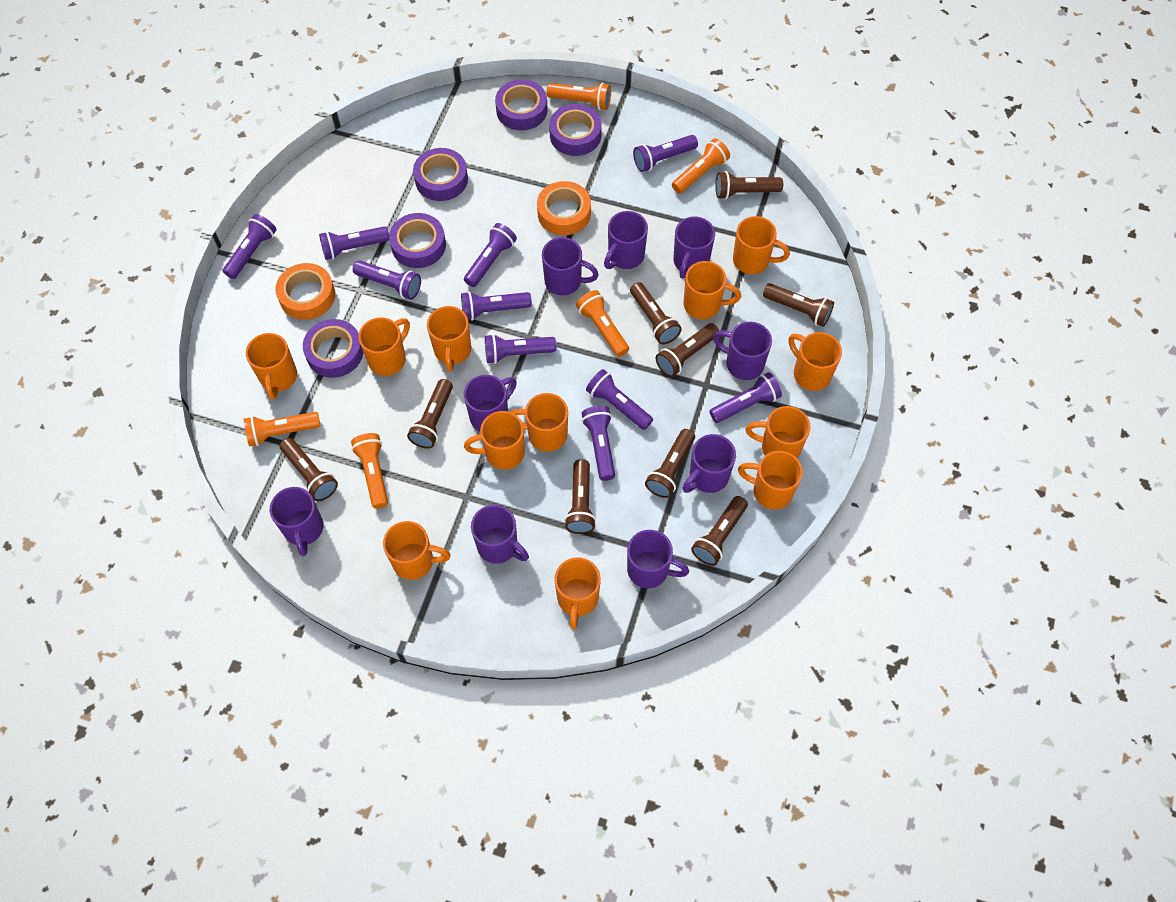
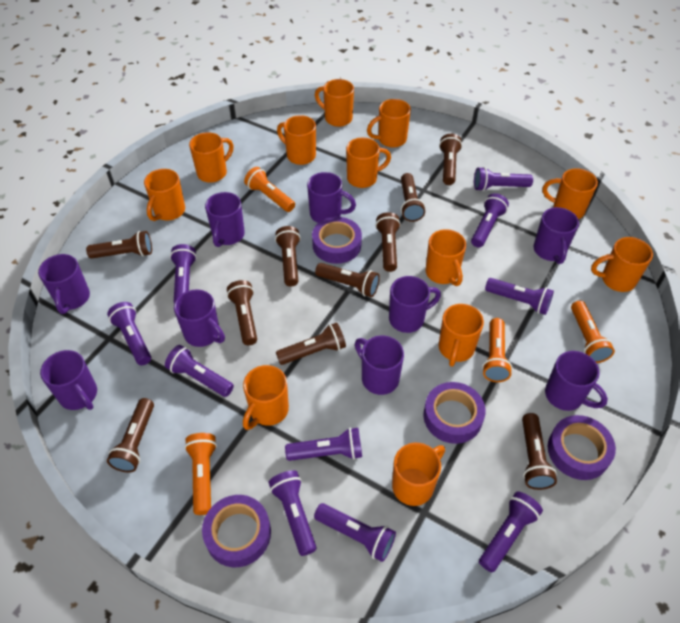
brown flashlight: [280,438,338,501] [407,379,453,449] [564,459,596,534] [630,282,682,344] [645,429,695,498] [656,323,719,377] [691,496,748,566] [715,171,783,199] [763,283,834,327] = 9 -> [86,231,152,259] [107,398,154,472] [227,280,257,345] [275,226,301,287] [276,322,346,365] [315,263,380,297] [375,212,401,272] [401,173,425,222] [439,134,462,185] [522,413,557,490] = 10
orange flashlight: [244,412,321,446] [351,433,388,509] [547,83,611,110] [576,290,629,357] [672,138,730,194] = 5 -> [184,433,217,515] [244,167,295,212] [482,318,513,382] [571,300,615,363] = 4
orange tape: [276,263,335,320] [537,181,591,235] = 2 -> none = 0
purple tape: [303,319,363,378] [389,213,446,268] [413,148,468,201] [495,79,548,130] [549,104,602,156] = 5 -> [202,495,271,567] [312,217,362,264] [424,382,486,444] [548,415,616,480] = 4

